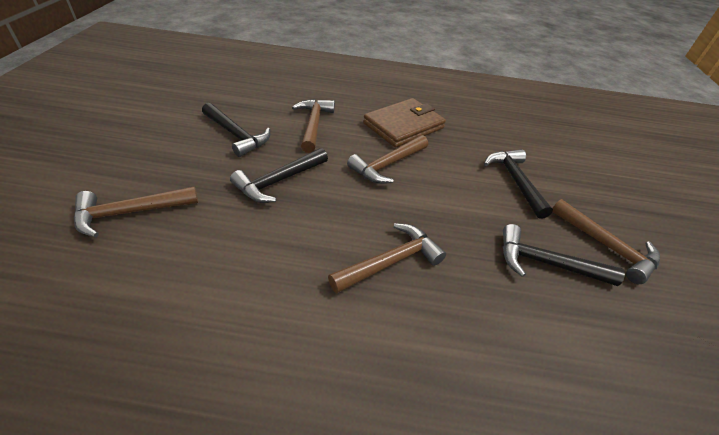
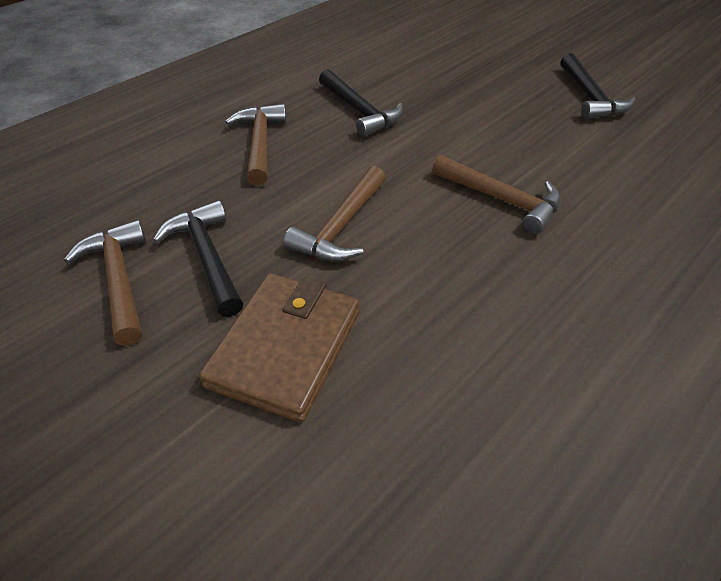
black hammer: [202,103,270,157] [230,148,328,203] [484,149,553,219] [503,224,625,286] = 4 -> [153,200,243,317] [319,69,403,137] [560,53,635,120] = 3
brown hammer: [74,186,198,237] [292,99,335,153] [328,223,446,294] [347,135,428,184] [552,199,660,284] = 5 -> [64,220,146,346] [225,104,287,186] [284,166,386,262] [432,155,561,234] = 4

